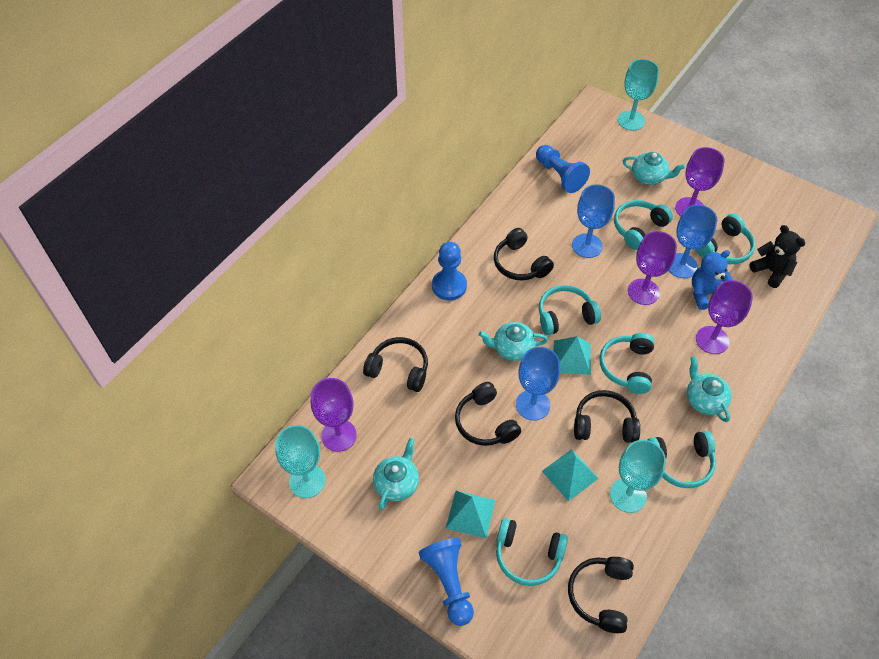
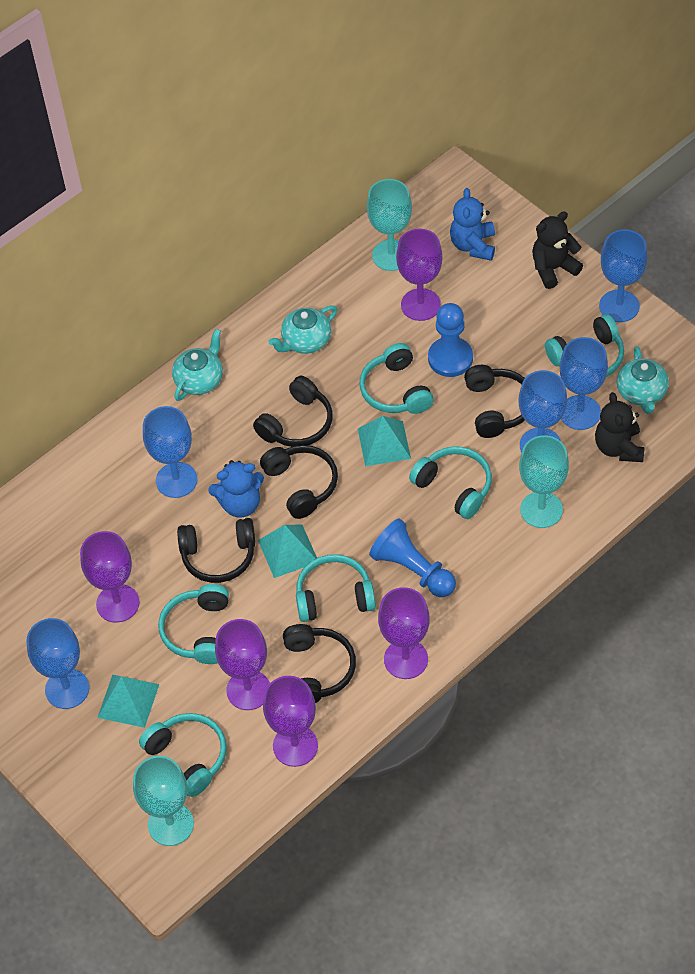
black teddy bear: [750,225,805,288] = 1 -> [532,211,583,289] [595,392,645,462] = 2
blue goblet: [516,347,560,421] [572,184,615,258] [669,205,717,278] = 3 -> [26,618,89,709] [143,406,197,498] [519,370,567,453] [560,337,608,430] [599,230,648,322] = 5
blue pawn: [419,538,474,626] [432,242,467,300] [536,145,590,193] = 3 -> [369,518,456,597] [428,303,473,377] = 2
blue teddy bear: [692,250,733,310] = 1 -> [208,460,264,518] [450,188,495,261] = 2
purple goblet: [311,378,357,452] [628,231,677,305] [675,147,725,217] [696,280,753,354] = 4 -> [80,531,139,623] [215,619,270,710] [263,676,318,767] [378,587,430,679] [396,229,442,321] = 5
turquoise teapot: [373,438,419,510] [479,322,548,361] [623,152,685,185] [687,356,732,422] = 4 -> [172,329,223,401] [268,305,337,354] [617,346,669,414] = 3

